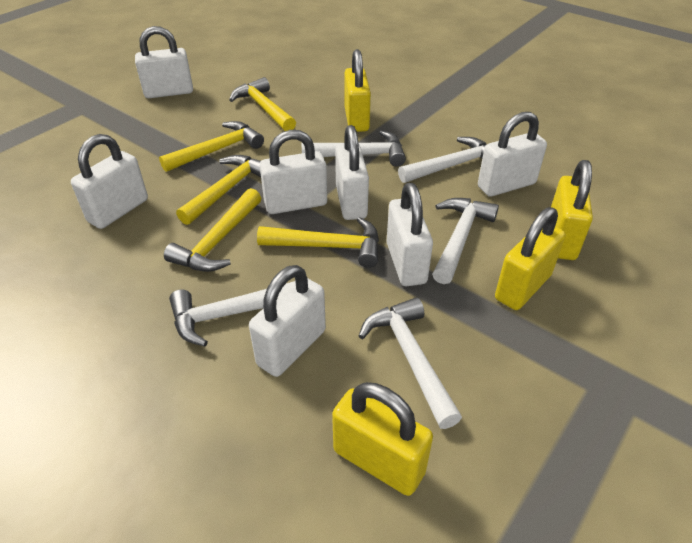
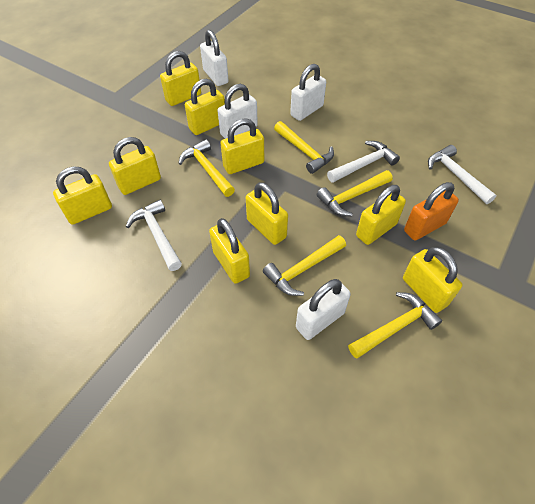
orange padlock: none = 0 -> [404,182,459,240] = 1
white hammer: [169,282,293,346] [302,130,406,167] [359,297,462,429] [398,137,487,183] [432,198,499,284] = 5 -> [126,200,182,271] [327,141,400,183] [428,145,497,204] = 3
white padlock: [71,134,148,229] [135,26,193,98] [249,265,326,377] [260,130,327,214] [335,125,369,220] [386,183,433,286] [478,112,547,197] = 7 -> [200,30,229,86] [217,84,258,139] [290,64,326,121] [296,279,351,340] = 4
yellow padlock: [332,382,433,496] [344,49,371,132] [495,207,566,310] [551,160,593,260] = 4 -> [53,166,112,225] [109,137,161,195] [160,51,201,106] [185,79,225,135] [209,218,250,284] [220,118,264,174] [246,182,288,245] [356,185,406,245] [403,247,462,313] = 9

